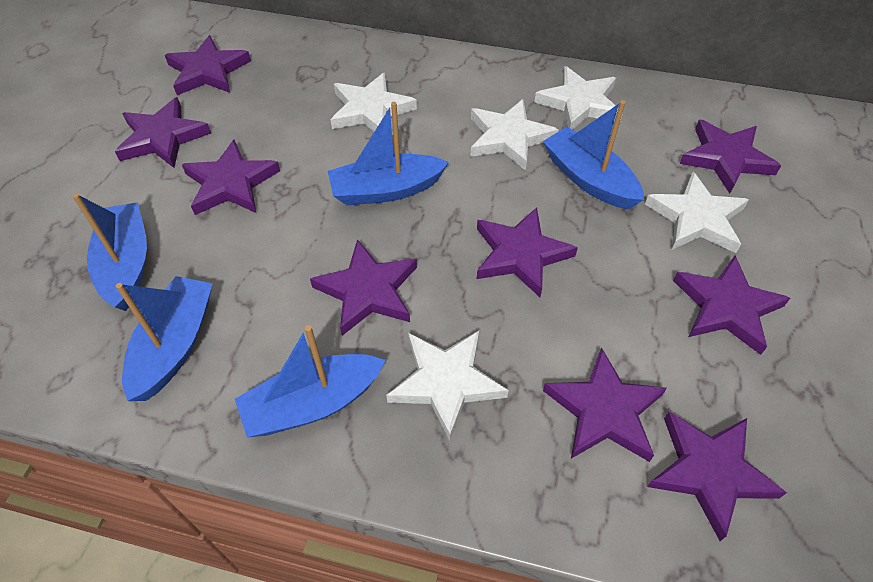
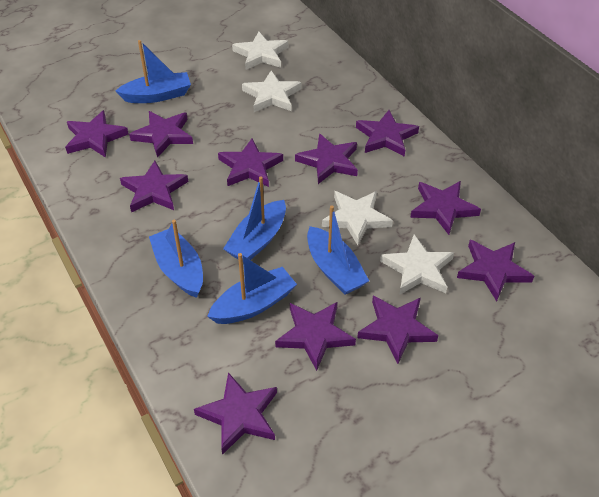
purple star: [115,97,211,168] [165,35,251,95] [182,140,280,215] [310,239,417,336] [477,207,578,297] [543,347,667,462] [647,412,787,541] [673,256,790,355] [679,120,781,194] = 9 -> [65,110,129,158] [120,161,188,212] [129,111,193,158] [194,372,277,455] [218,139,283,187] [275,302,356,371] [295,134,358,184] [356,110,419,157] [357,296,438,364] [410,181,481,235] [457,240,534,301] = 11
white star: [331,72,417,132] [386,331,509,441] [470,99,558,171] [534,66,623,130] [645,172,749,253] = 5 -> [232,32,288,70] [242,71,301,112] [322,191,393,245] [380,235,454,295] = 4

